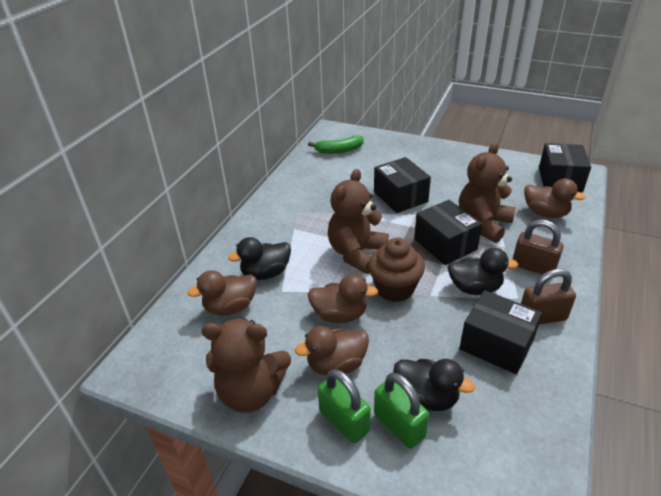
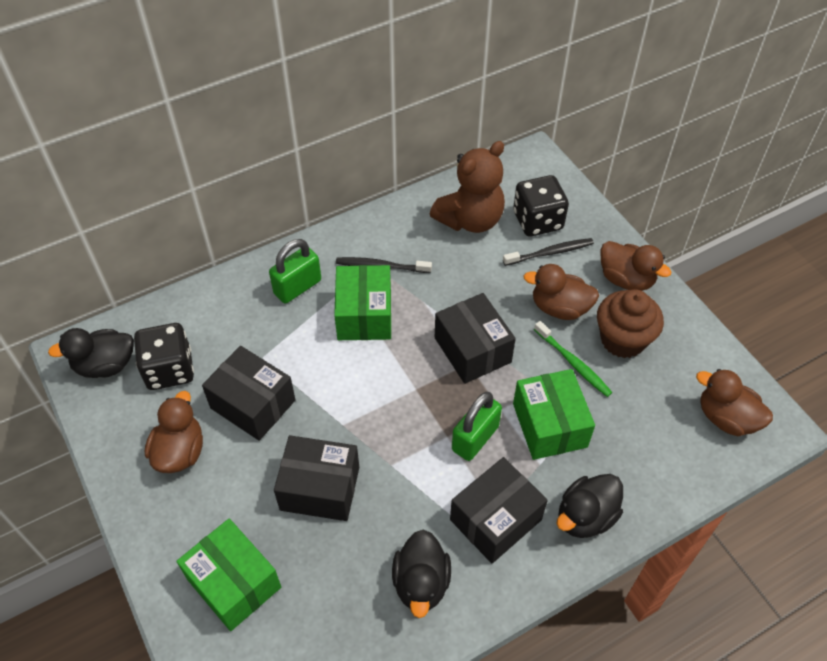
black dice: none = 0 -> [134,323,194,390] [513,175,569,237] = 2
black toothbrush: none = 0 -> [336,257,432,273] [503,238,594,266] = 2
brown padlock: [513,219,564,275] [521,269,576,324] = 2 -> none = 0
brown teddy bear: [201,318,291,413] [328,169,388,274] [459,142,516,243] = 3 -> [430,141,505,233] = 1
green banana: [308,135,363,154] = 1 -> none = 0
green box: none = 0 -> [176,519,281,631] [334,265,391,340] [513,369,595,460] = 3
green toothbrush: none = 0 -> [534,321,613,397] = 1

